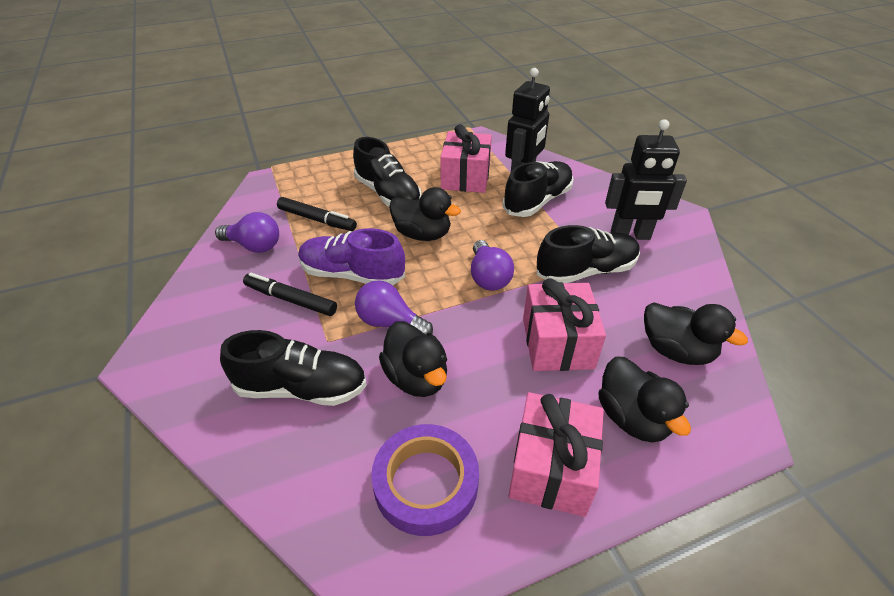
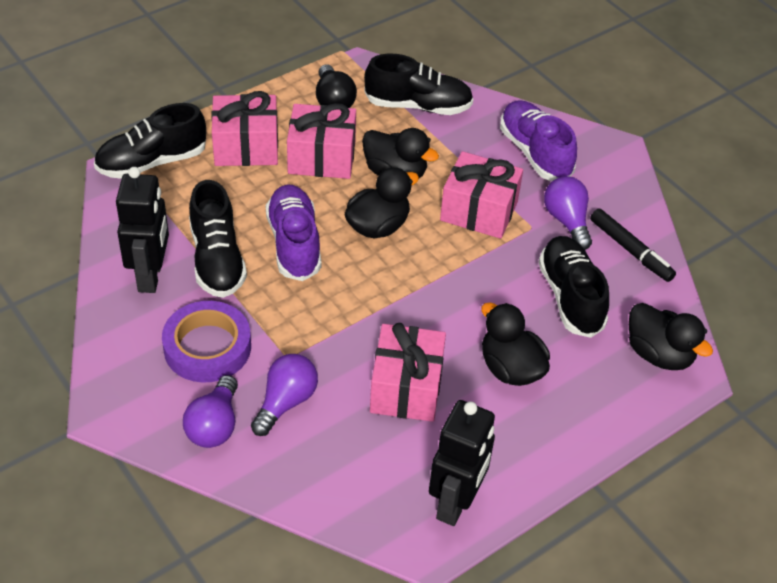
black light bulb: none = 0 -> [316,64,357,108] = 1
black marker: [243,273,337,316] [277,197,357,231] = 2 -> [590,208,676,282] = 1
pink gift: [440,124,492,193] [508,392,604,517] [523,278,606,371] = 3 -> [211,91,278,166] [287,103,356,179] [370,323,446,422] [440,151,523,239] = 4
purple shoe: [298,228,405,285] = 1 -> [265,184,321,281] [500,100,577,181] = 2

